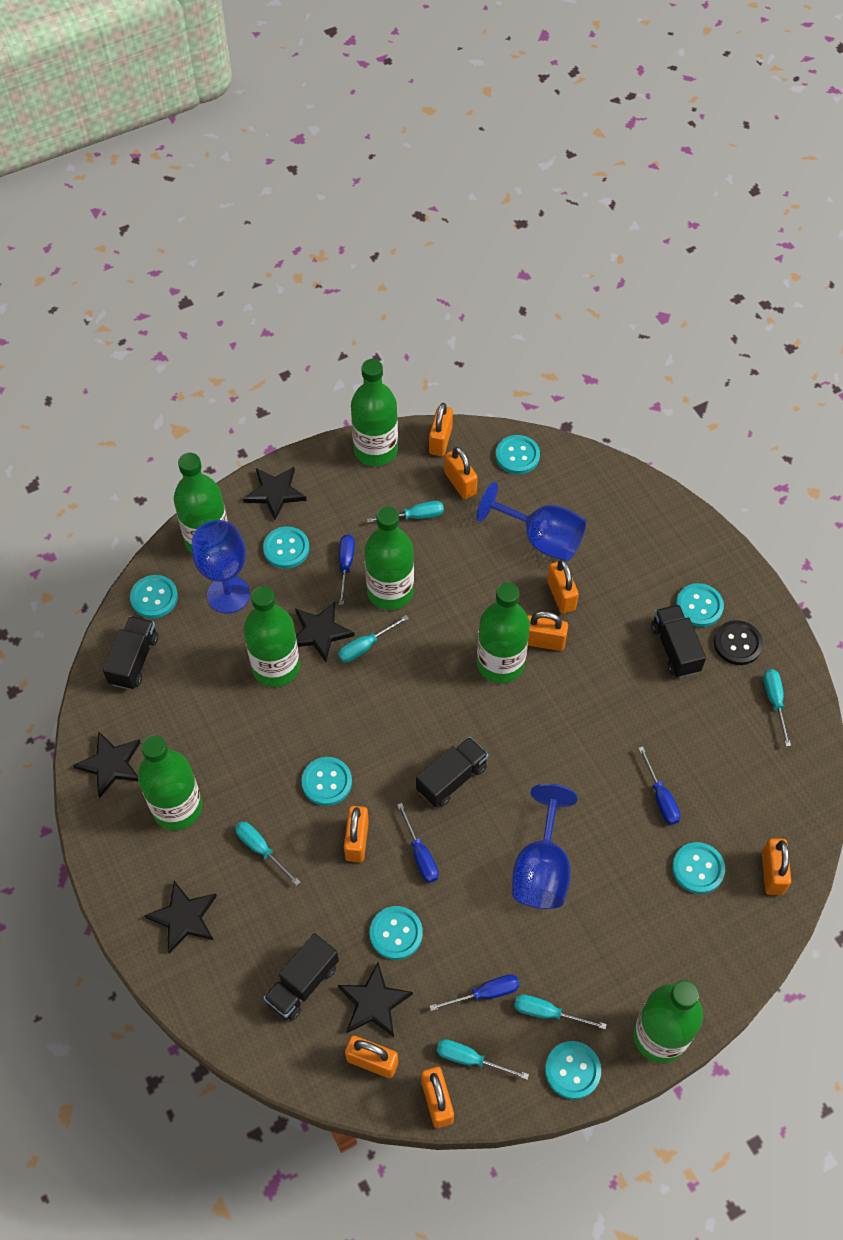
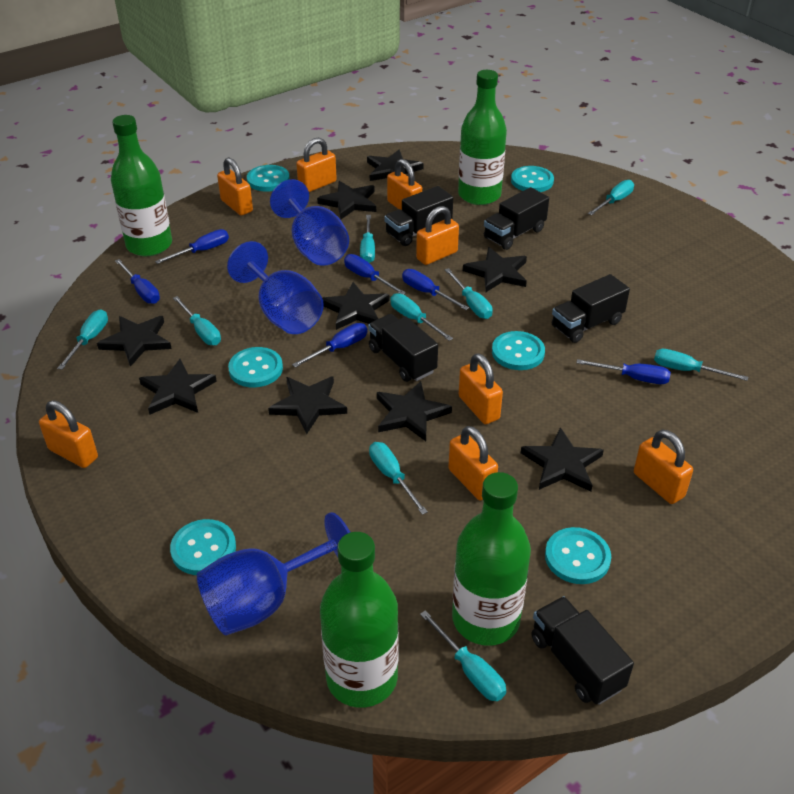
black button: [714,620,763,665] = 1 -> none = 0
black star: [73,731,141,798] [144,881,217,954] [243,467,307,520] [295,602,355,662] [338,962,413,1037] = 5 -> [97,316,172,367] [139,359,217,415] [268,376,347,434] [317,181,376,220] [322,282,389,330] [367,149,424,181] [377,381,452,441] [463,247,527,292] [521,427,604,492] = 9
black truck: [103,616,158,690] [264,933,339,1021] [416,737,488,807] [651,604,706,678] = 4 -> [368,314,438,382] [385,186,453,246] [484,187,549,250] [531,596,634,705] [552,274,630,343] = 5
blue screwdriver: [339,535,355,605] [397,803,438,883] [429,974,520,1011] [638,746,680,825] = 4 -> [115,259,160,304] [155,229,229,264] [292,323,367,368] [344,254,406,295] [402,269,469,310] [576,359,671,384] = 6
green bottle: [138,735,202,830] [174,453,228,553] [244,586,300,687] [351,359,398,466] [364,507,414,610] [477,582,530,683] [633,980,703,1063] = 7 -> [111,115,172,256] [320,532,399,708] [452,472,531,646] [458,70,507,205] = 4
turquoise button: [130,575,178,618] [263,526,309,568] [301,757,352,806] [370,906,423,960] [496,435,540,474] [545,1041,601,1099] [672,842,725,894] [676,583,724,627] = 8 -> [170,519,236,575] [228,347,283,387] [247,165,290,192] [492,331,545,370] [511,166,554,192] [545,527,611,584] = 6
turquoise screwdriver: [235,822,300,886] [338,615,409,662] [367,501,444,523] [437,1039,529,1080] [514,994,607,1030] [763,669,791,747] = 6 -> [57,310,108,370] [173,296,221,345] [360,215,375,263] [369,442,428,515] [390,293,453,341] [420,610,506,701] [445,268,493,319] [588,180,634,215] [654,349,748,381] = 9

